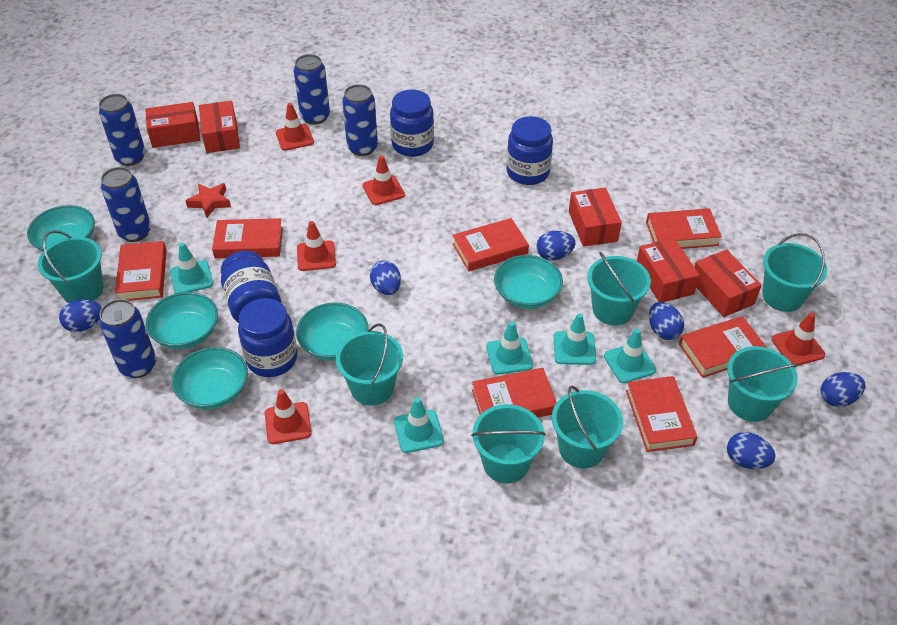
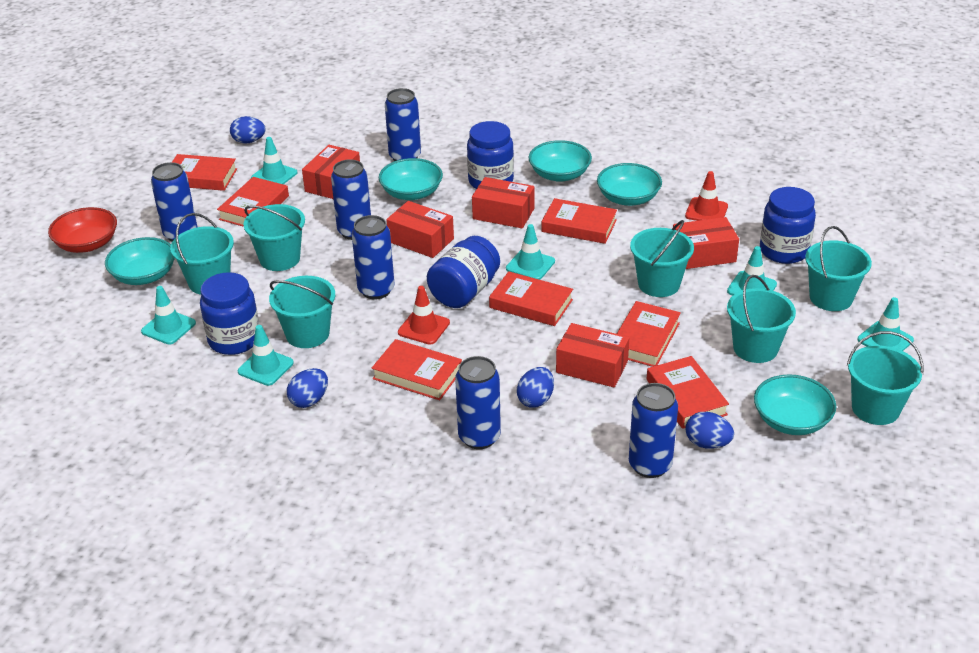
blue can: [99,94,146,166] [99,299,156,378] [101,167,151,242] [294,54,330,125] [342,84,378,156] = 5 -> [151,162,197,242] [331,159,371,240] [352,215,395,299] [385,88,421,161] [455,356,501,449] [629,383,678,478] = 6
blue egg: [59,299,102,332] [370,260,401,295] [536,231,576,260] [649,302,684,340] [727,432,776,469] [821,372,866,407] = 6 -> [230,116,266,144] [287,368,328,408] [517,367,554,408] [685,412,734,449] = 4
red bowl: none = 0 -> [48,207,117,253] = 1
red star: [186,183,231,218] = 1 -> none = 0
red traffic cone: [265,389,312,444] [276,103,314,151] [297,221,336,271] [363,155,405,205] [772,312,825,365] = 5 -> [398,286,450,345] [685,171,728,221] = 2
turquoise traffic cone: [170,243,213,294] [394,397,444,453] [486,321,533,375] [553,313,596,365] [604,328,656,383] = 5 -> [141,286,196,344] [238,325,294,386] [251,137,297,184] [506,224,555,280] [727,246,777,295] [857,297,914,351] = 6

